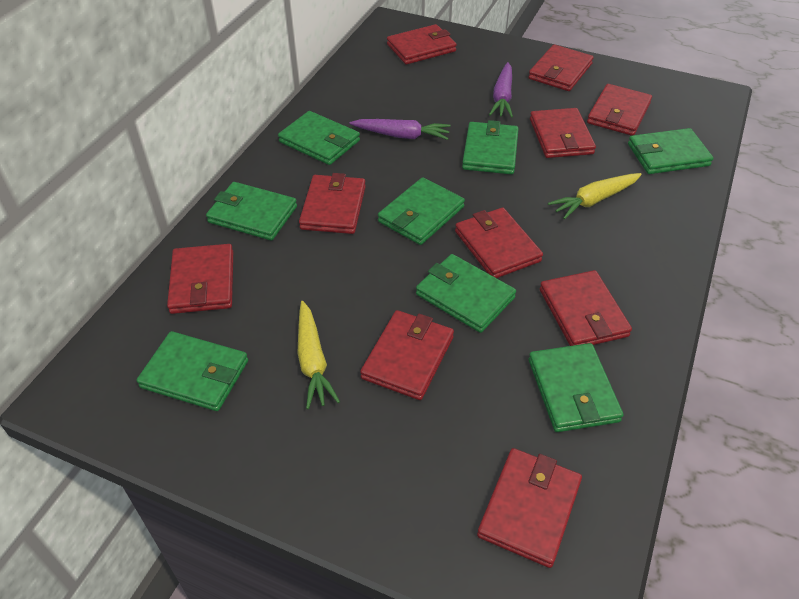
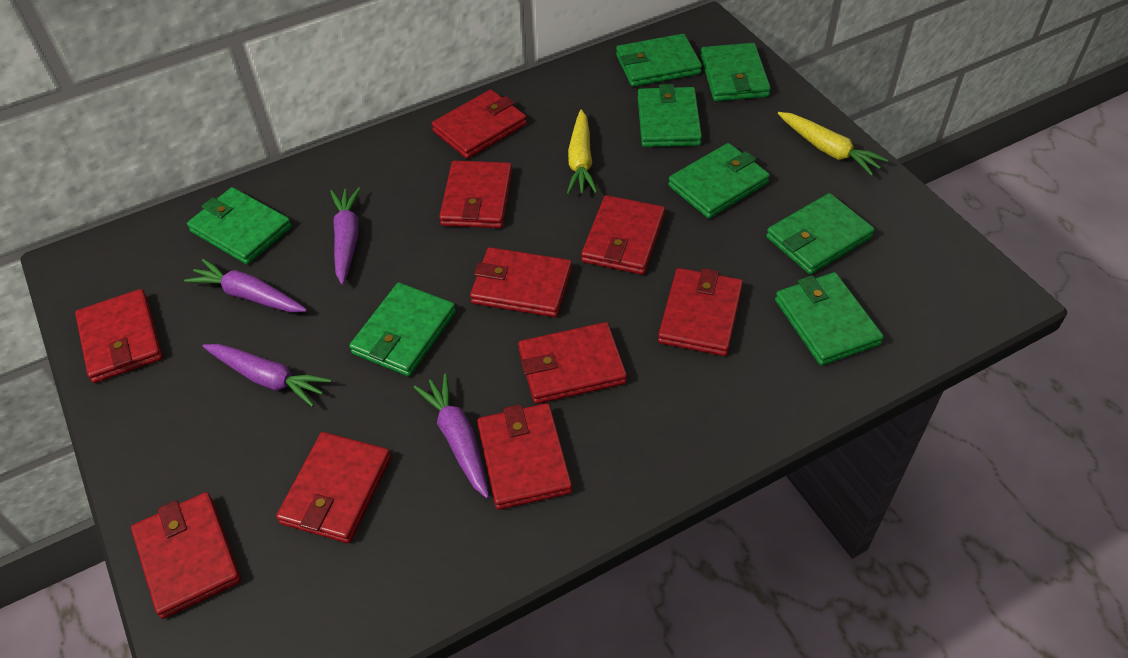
purple carrot: [349,119,451,140] [489,62,513,118] = 2 -> [184,259,307,313] [203,344,332,407] [330,187,361,285] [414,373,489,499] = 4

